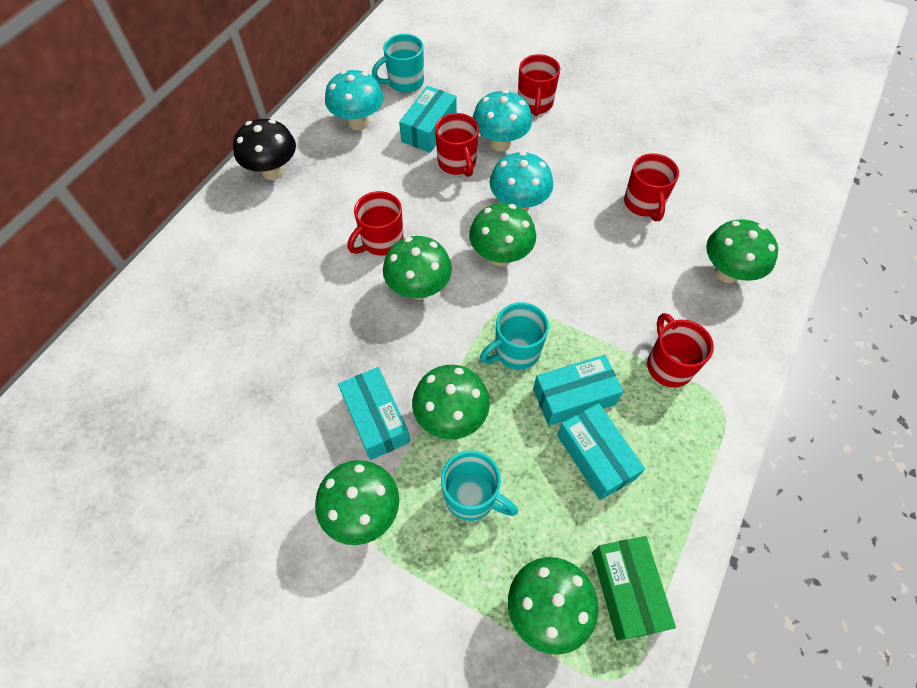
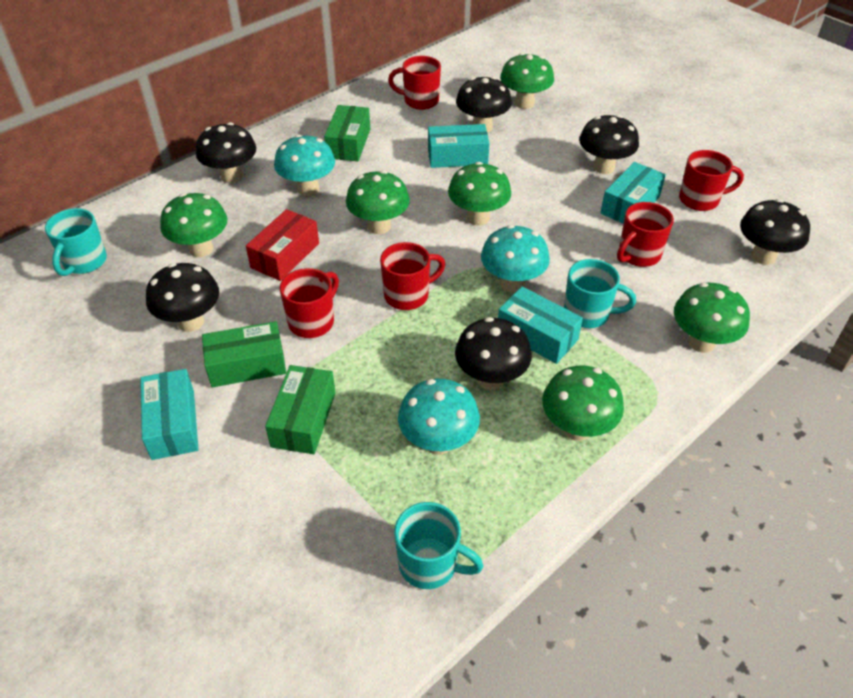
black mushroom: [233,119,296,180] = 1 -> [146,263,219,332] [196,122,256,183] [455,317,532,390] [456,76,512,133] [579,115,639,174] [740,199,810,265] = 6
green box: [592,536,676,641] = 1 -> [202,321,286,388] [265,365,336,454] [324,105,370,161] = 3
red box: none = 0 -> [246,209,319,281] = 1

